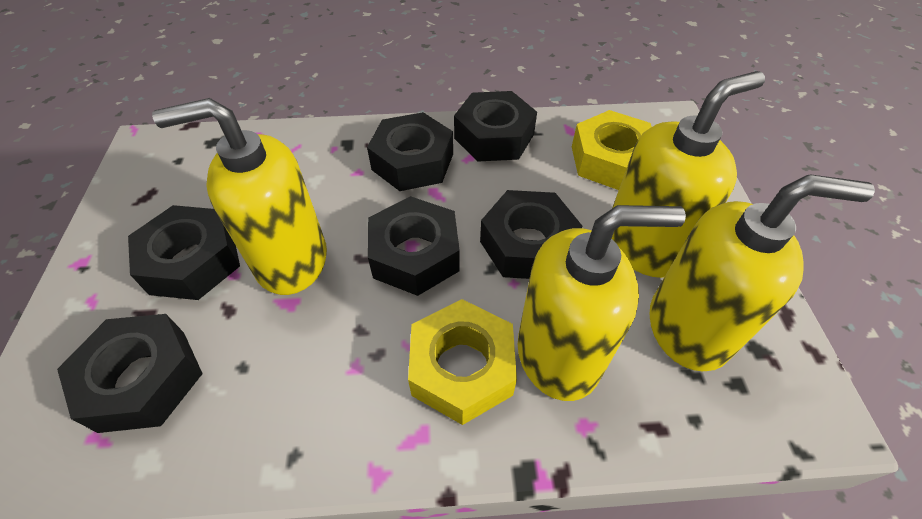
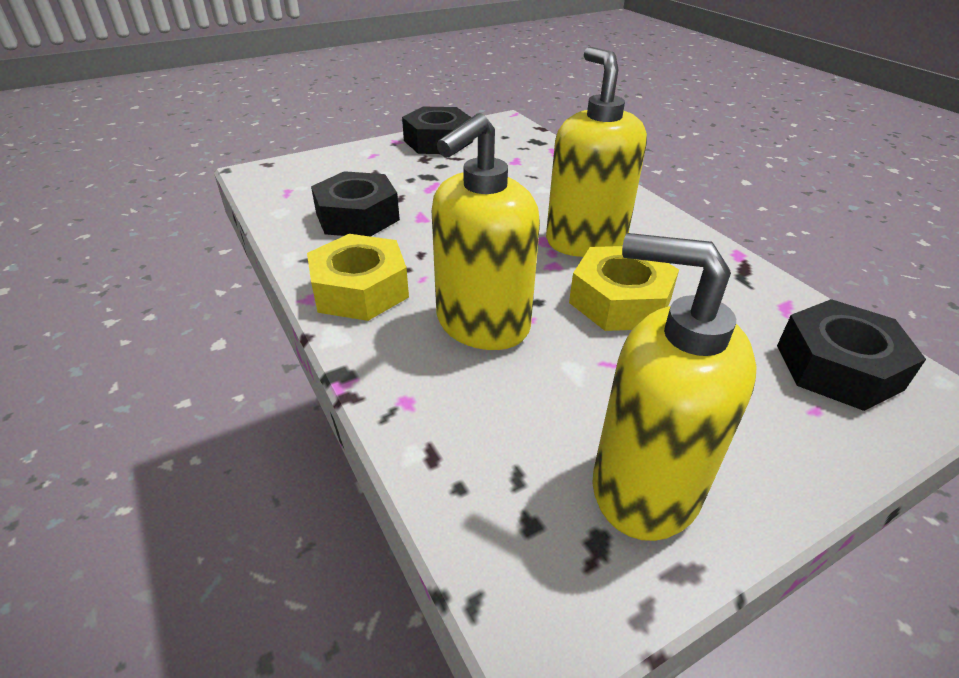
black nut: [57,314,203,433] [128,205,240,300] [367,112,453,191] [368,196,460,296] [454,91,537,162] [480,190,582,279] = 6 -> [311,171,400,237] [402,107,473,154] [777,299,926,411] = 3
yellow soap dispenser: [152,98,327,295] [518,205,686,401] [611,71,765,278] [650,174,875,371] = 4 -> [432,113,540,350] [546,47,647,257] [592,233,757,541] = 3

